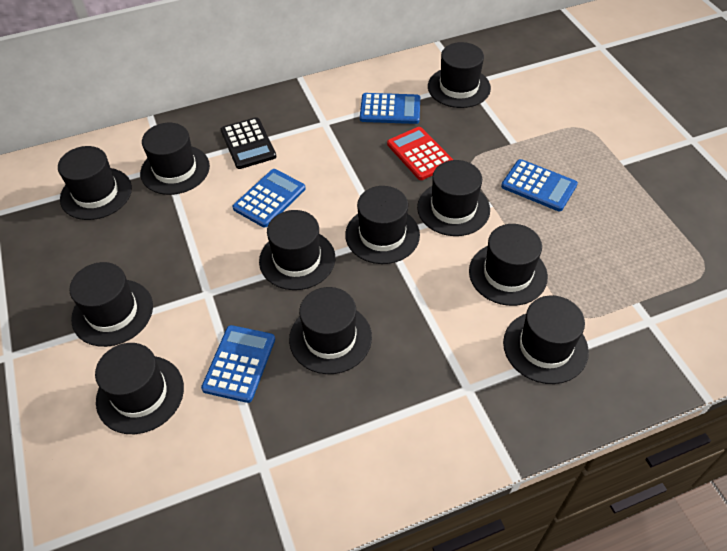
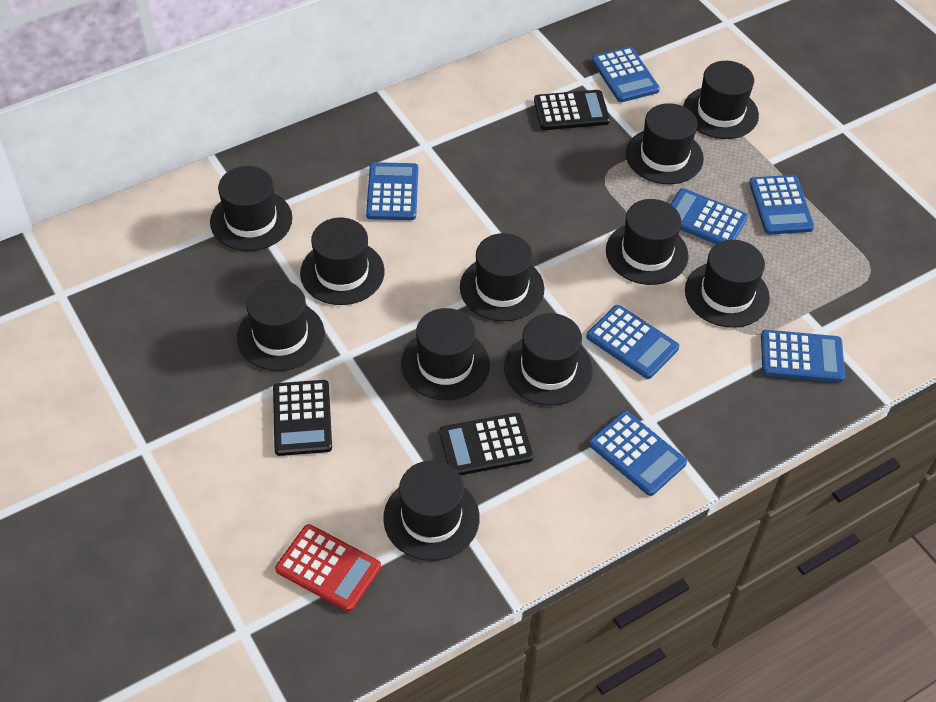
black calculator: [221,117,276,169] = 1 -> [273,380,332,456] [439,413,533,475] [534,90,610,130] = 3
blue calculator: [201,325,275,403] [232,169,306,227] [360,93,420,124] [501,159,578,211] = 4 -> [366,162,418,220] [586,305,679,379] [589,411,687,496] [592,47,660,102] [670,188,748,244] [749,175,814,235] [761,330,845,382] = 7

